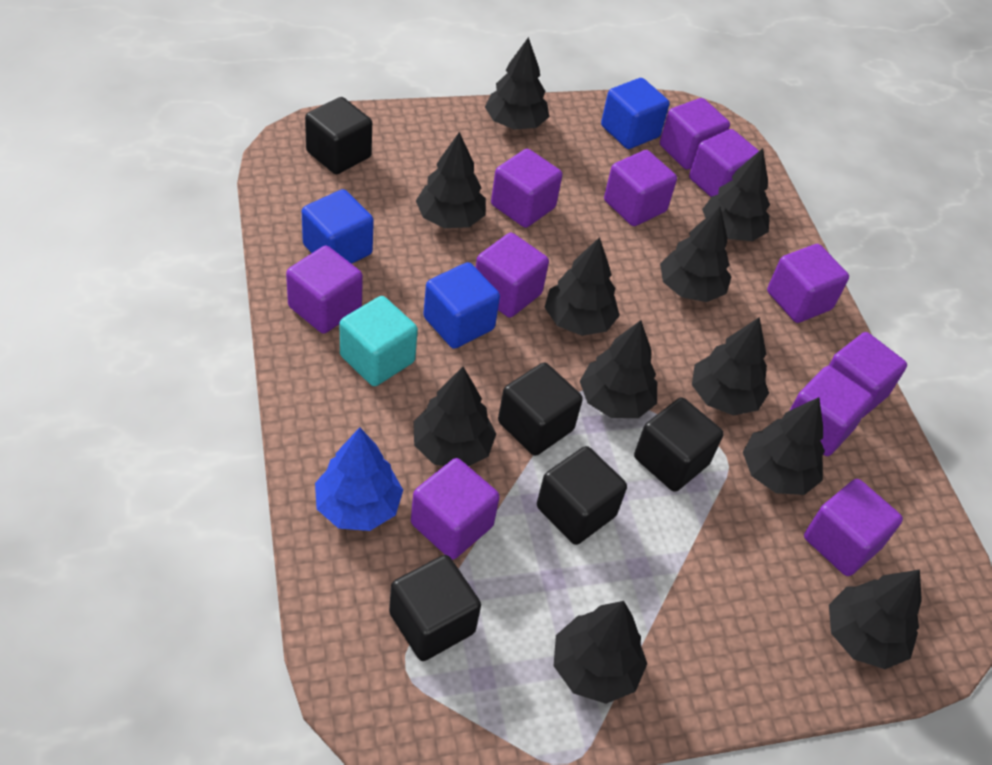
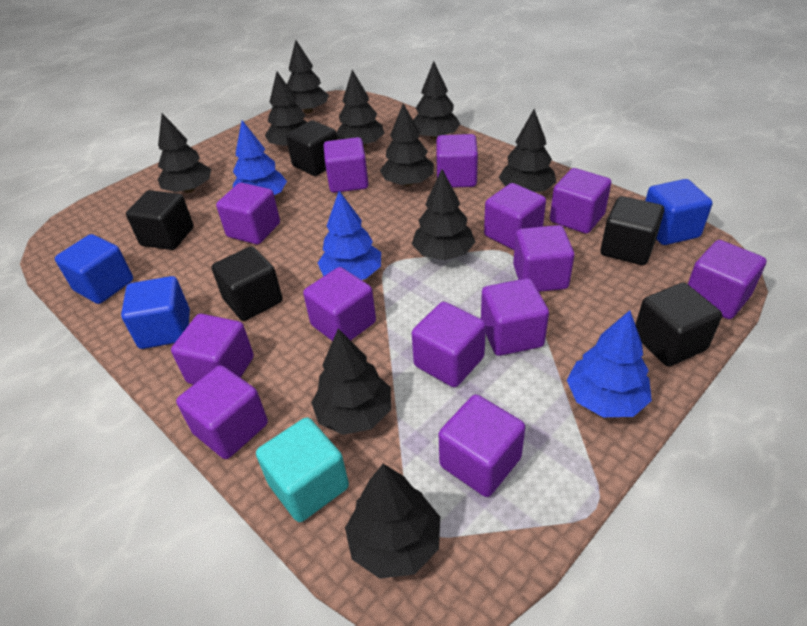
black tree: [413,367,496,466] [416,132,486,228] [485,37,549,130] [545,237,620,336] [554,601,647,704] [580,320,657,418] [660,206,731,302] [692,317,769,416] [702,148,770,241] [743,397,825,495] [829,570,922,669] = 11 -> [158,113,211,193] [265,72,307,147] [287,40,329,113] [311,328,391,435] [336,70,385,147] [345,464,440,579] [380,103,434,186] [412,169,475,260] [413,61,461,140] [499,109,556,192] = 10
blue tree: [315,427,403,531] = 1 -> [233,120,287,195] [318,191,381,280] [567,310,652,417] = 3
purple cube: [286,246,363,334] [411,458,500,560] [475,233,549,318] [491,149,562,228] [604,150,677,226] [660,98,730,170] [689,129,759,197] [767,244,849,323] [790,366,873,456] [804,479,903,576] [829,332,907,418] = 11 -> [171,314,254,385] [176,365,268,459] [216,183,280,244] [303,267,376,341] [324,137,368,193] [412,302,486,387] [436,134,478,188] [438,394,526,497] [481,278,549,356] [484,183,546,250] [513,225,574,292] [550,168,611,234] [688,240,767,319] = 13

